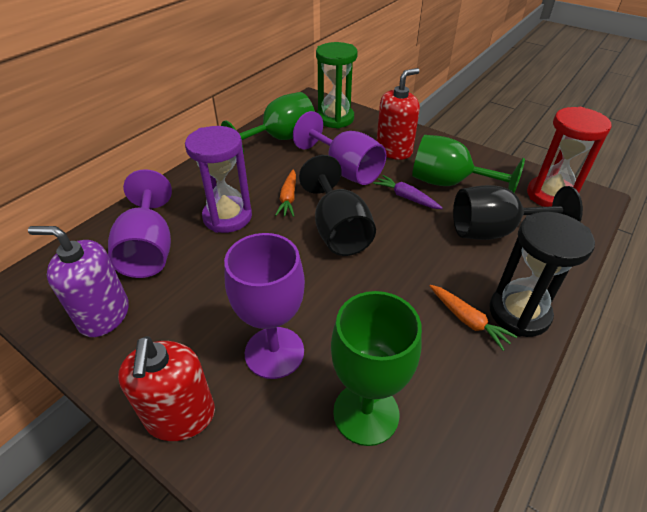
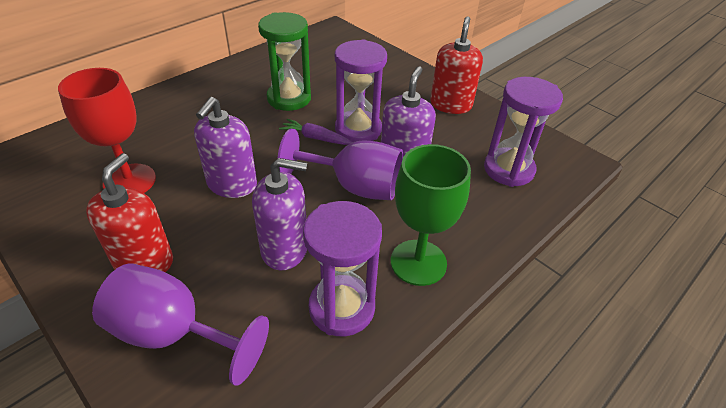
black goblet: [299,155,376,256] [453,185,583,240] = 2 -> none = 0
black hourglass: [489,212,595,337] = 1 -> none = 0
green goblet: [221,92,315,155] [331,291,422,446] [412,135,525,193] = 3 -> [391,144,471,286] = 1
orange carrot: [275,170,296,217] [430,285,517,351] = 2 -> none = 0
purple goblet: [108,169,172,278] [224,233,305,379] [293,111,386,185] = 3 -> [92,263,269,386] [278,129,403,200] = 2
purple hourglass: [185,126,252,233] = 1 -> [303,201,382,336] [335,39,387,142] [484,77,563,187] = 3
purple soap dispenser: [28,226,129,337] = 1 -> [194,97,257,198] [252,158,307,271] [381,66,436,157] = 3
red goblet: none = 0 -> [58,68,156,193] = 1
red hourglass: [527,107,611,207] = 1 -> none = 0

